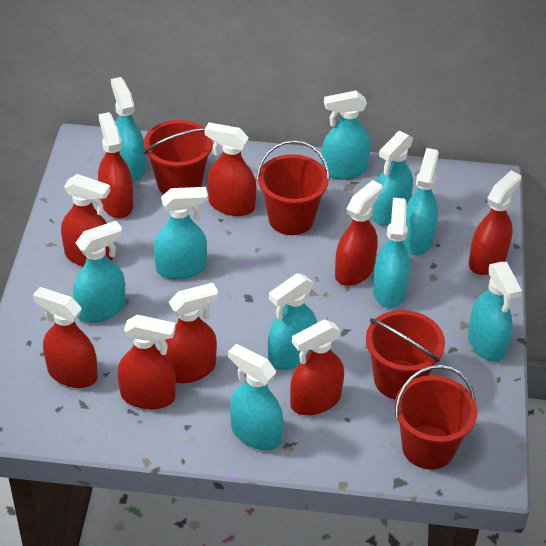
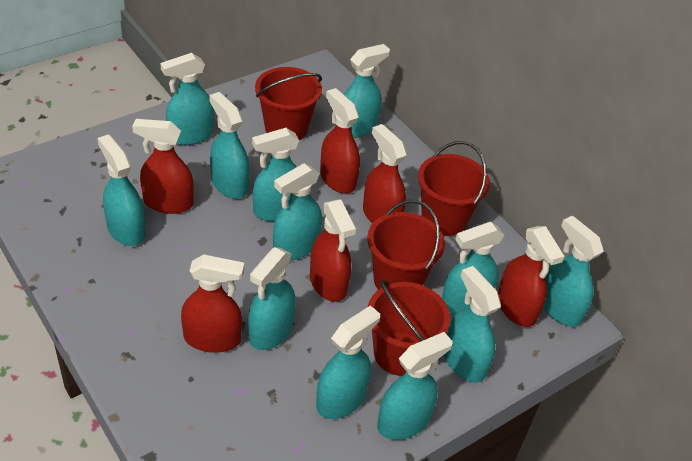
red spray bottle: [33,287,98,388] [61,174,113,266] [98,112,133,218] [117,315,176,410] [164,283,218,384] [205,122,257,216] [290,319,344,415] [335,180,382,286] [469,170,521,275] = 9 -> [132,119,194,214] [181,254,244,353] [310,199,356,302] [320,88,360,193] [363,124,407,224] [498,226,565,327] = 6
turquoise spray bottle: [73,221,125,323] [111,77,145,181] [154,187,208,279] [228,344,283,451] [268,273,317,370] [321,91,371,179] [372,131,413,225] [373,198,410,308] [403,148,439,255] [468,262,522,362] = 10 -> [98,134,146,246] [160,53,214,145] [209,92,250,199] [248,247,296,350] [252,128,299,221] [273,163,322,260] [316,305,380,419] [344,44,390,138] [377,332,453,440] [442,222,504,315] [444,266,501,383] [543,215,604,327] = 12

